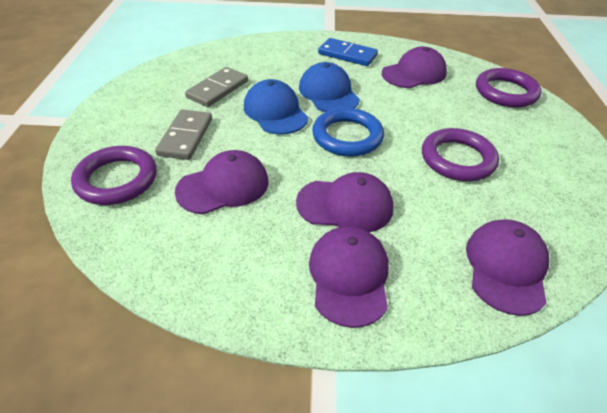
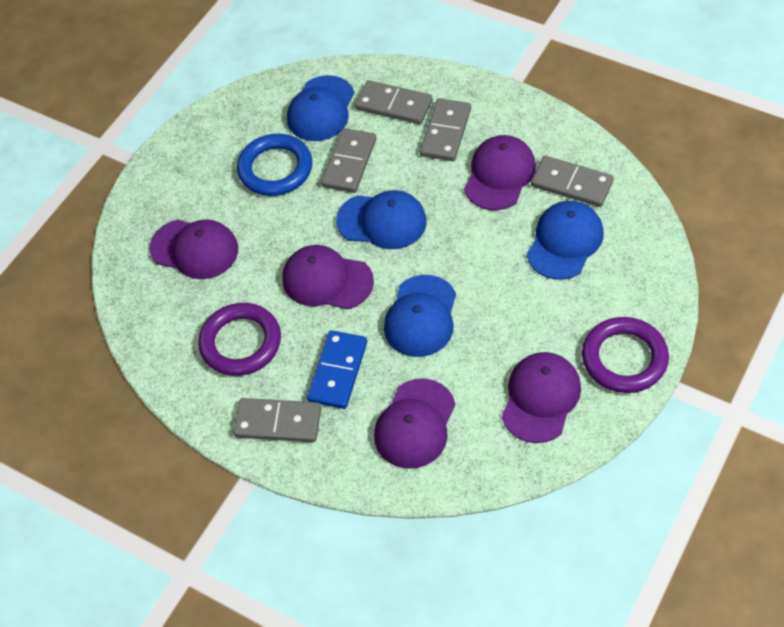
blue cap: [244,79,308,134] [299,62,360,112] = 2 -> [287,75,354,141] [336,190,427,249] [384,275,456,357] [527,201,604,280] = 4
grey domino: [155,109,212,160] [185,67,248,107] = 2 -> [233,398,321,442] [321,128,376,193] [355,80,433,124] [420,98,471,161] [531,156,614,207] = 5
purple ring: [71,146,157,205] [422,128,499,181] [476,68,542,107] = 3 -> [198,303,281,376] [582,317,669,393] = 2

